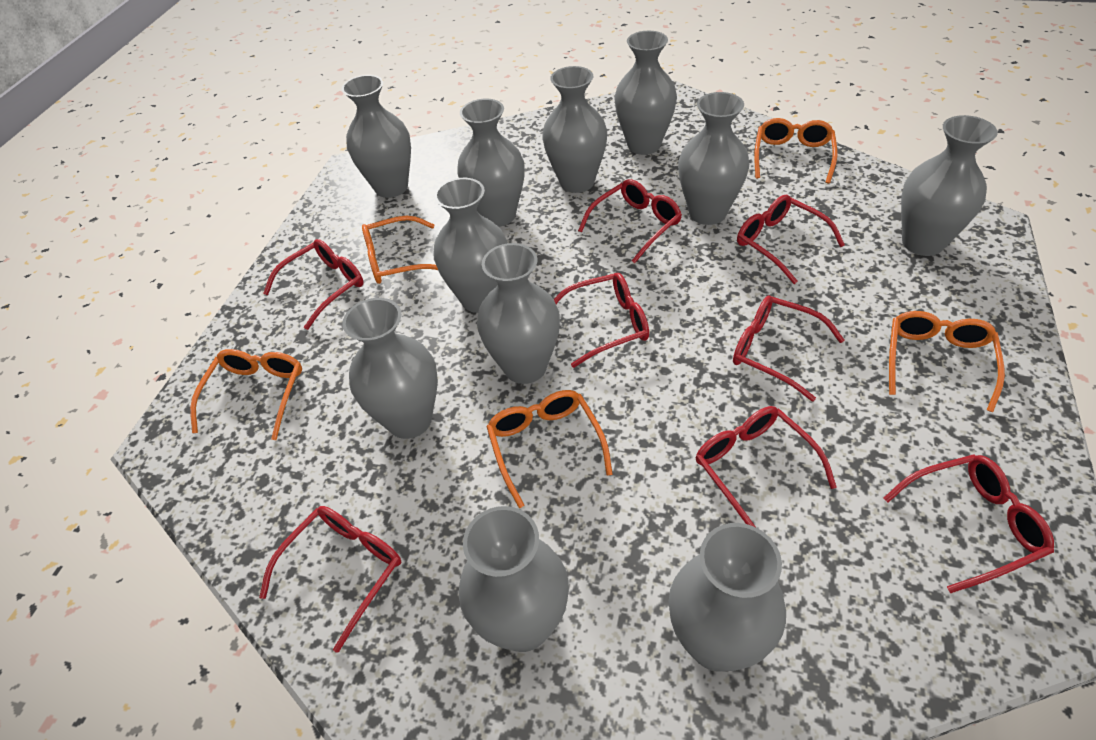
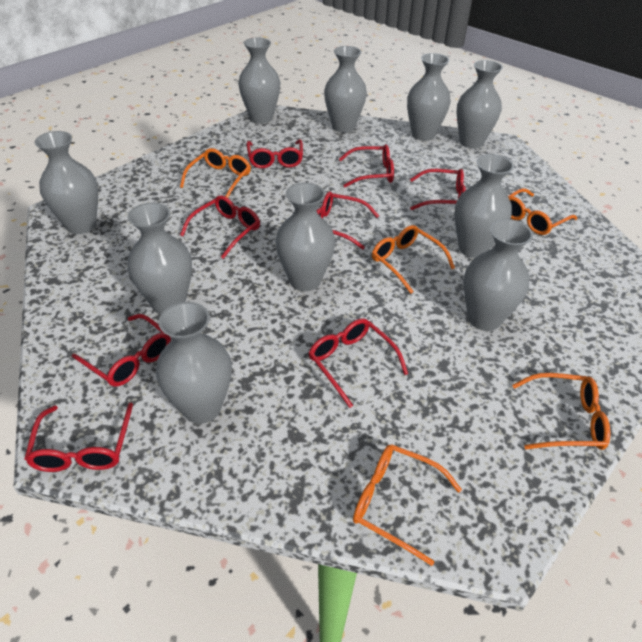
grey vase: [342,75,411,198] [342,298,438,439] [434,178,508,313] [457,99,525,227] [459,506,569,652] [477,243,560,384] [542,66,607,193] [614,31,677,155] [669,523,786,672] [678,92,749,225] [901,115,998,256] = 11 -> [34,131,98,234] [127,203,192,314] [156,302,232,424] [238,38,280,124] [275,183,335,291] [324,46,367,133] [407,53,451,141] [454,154,514,258] [456,60,503,149] [464,219,533,331] = 10

